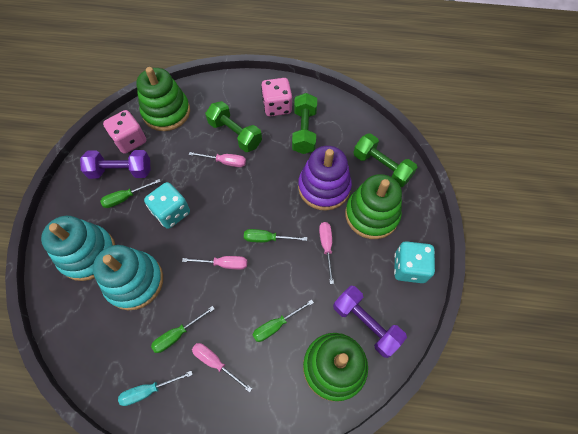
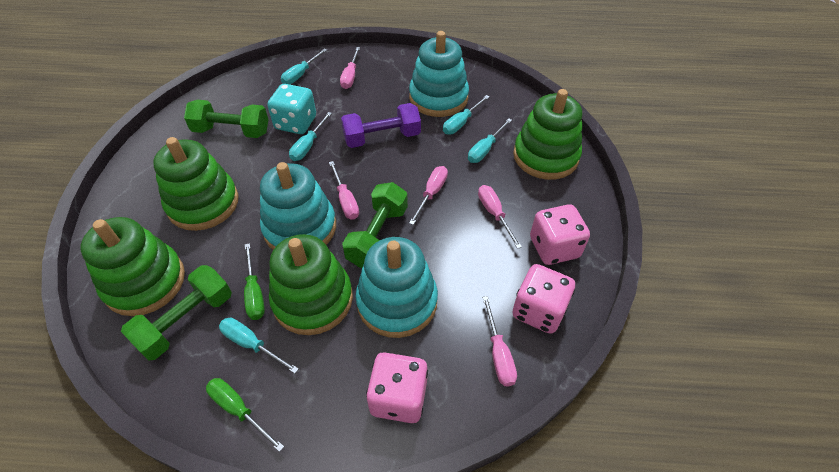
green screwdriver: [100,179,161,208] [151,306,214,353] [244,229,307,242] [253,299,314,342] = 4 -> [206,378,284,452] [244,243,265,320] = 2
green stacking toy: [136,67,190,131] [303,333,368,401] [345,174,402,239] = 3 -> [80,217,185,316] [153,137,238,231] [269,234,353,335] [513,89,582,180] = 4
pink dice: [103,110,146,154] [261,78,292,116] = 2 -> [366,352,428,423] [512,264,575,334] [530,204,590,265] = 3
pink screwdriver: [182,256,247,270] [189,152,246,167] [192,343,252,392] [319,222,334,284] = 4 -> [329,161,359,220] [340,47,360,89] [409,166,448,225] [478,185,522,249] [482,296,517,386] = 5
purple dumbbell: [80,150,151,179] [333,286,407,358] = 2 -> [341,103,421,148] = 1
purple stacking toy: [298,146,352,211] = 1 -> none = 0
turquoise dice: [144,182,190,229] [394,241,435,283] = 2 -> [267,84,316,134] = 1
turquoise screwdriver: [118,371,193,406] = 1 -> [219,318,299,374] [281,48,327,84] [289,112,332,161] [443,95,490,134] [468,118,512,163] = 5
turquoise stacking toy: [41,216,115,281] [93,245,163,310] = 2 -> [260,162,336,250] [355,237,438,338] [409,31,469,117] = 3

